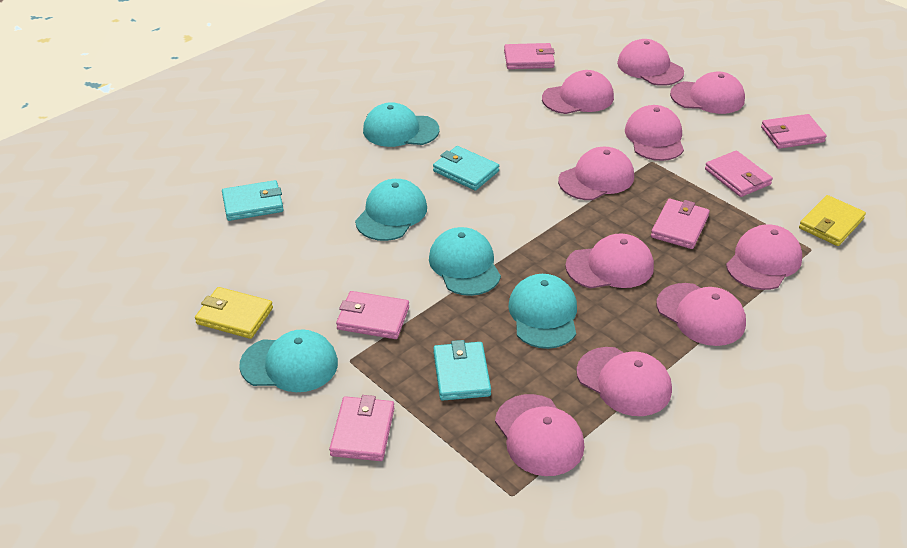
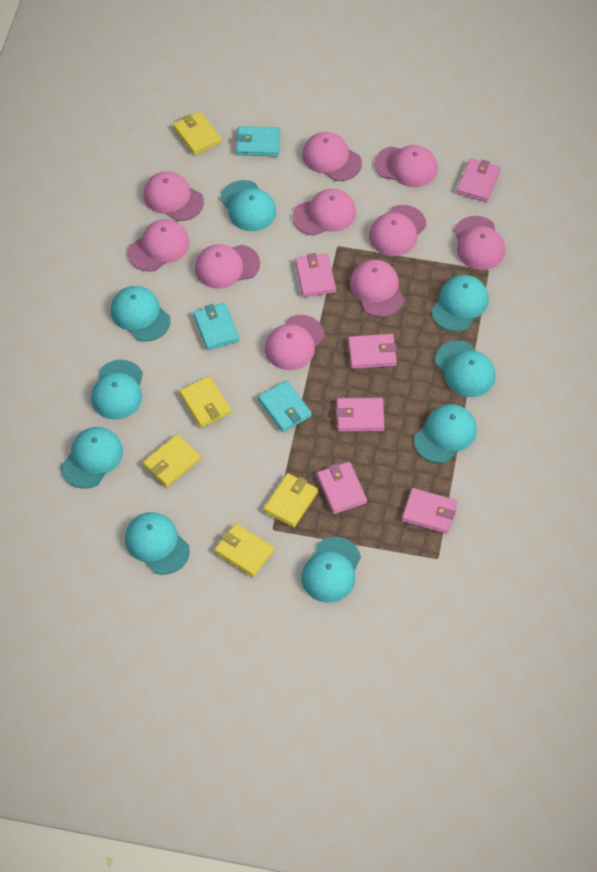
turquoise cap: [239,329,338,392] [355,179,427,241] [363,102,439,147] [429,227,501,296] [508,274,577,349] = 5 -> [61,427,123,489] [91,360,143,419] [111,286,171,341] [125,512,190,575] [220,180,276,231] [301,537,361,603] [414,404,477,463] [432,275,489,332] [435,340,495,397] = 9
yellow wallet: [195,287,273,339] [799,195,866,246] = 2 -> [143,434,201,487] [173,111,222,155] [179,376,231,428] [214,523,274,577] [263,473,318,528] = 5

